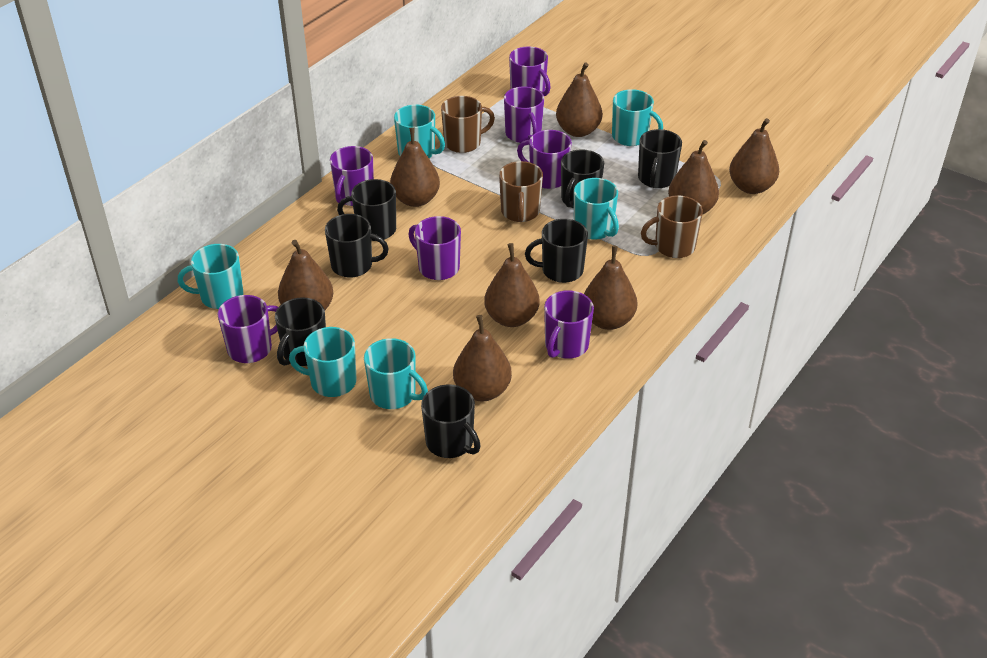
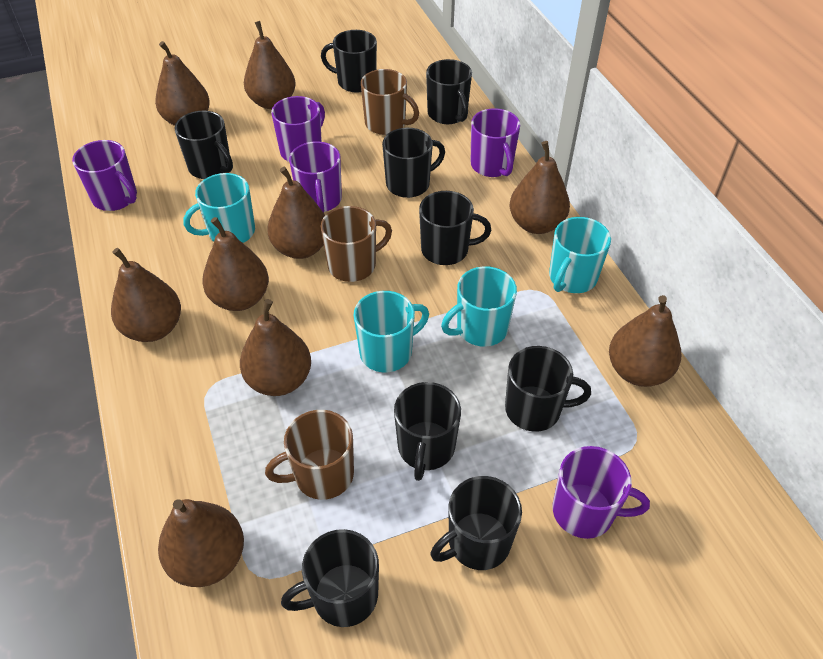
black mug: [275,297,326,366] [325,214,389,278] [337,179,396,241] [421,385,481,458] [525,219,588,283] [561,149,604,209] [638,129,682,188] = 7 -> [175,111,233,179] [281,529,379,627] [321,30,377,93] [382,128,445,198] [394,382,461,481] [419,191,491,265] [426,59,472,124] [431,476,522,570] [505,346,591,432] = 9
brown pear: [278,240,333,310] [390,127,440,207] [453,315,512,401] [484,243,540,327] [556,63,602,137] [584,246,638,330] [668,140,719,215] [729,118,779,194] = 8 -> [111,248,181,342] [155,41,210,126] [158,499,244,587] [202,217,269,311] [240,299,311,396] [244,21,296,109] [267,167,325,259] [510,141,570,234] [609,295,681,387] = 9
purple mug: [218,295,278,363] [330,146,374,206] [408,216,461,280] [504,87,544,143] [509,46,551,96] [517,130,572,189] [544,290,594,359] = 7 -> [72,140,137,211] [271,96,325,162] [289,141,342,213] [471,108,520,177] [553,446,650,539] = 5
turquoise mug: [178,244,243,309] [289,327,357,397] [364,338,428,409] [394,105,445,158] [574,178,619,240] [612,89,663,146] = 6 -> [183,173,255,243] [354,291,429,372] [441,266,517,347] [549,217,611,293] = 4

